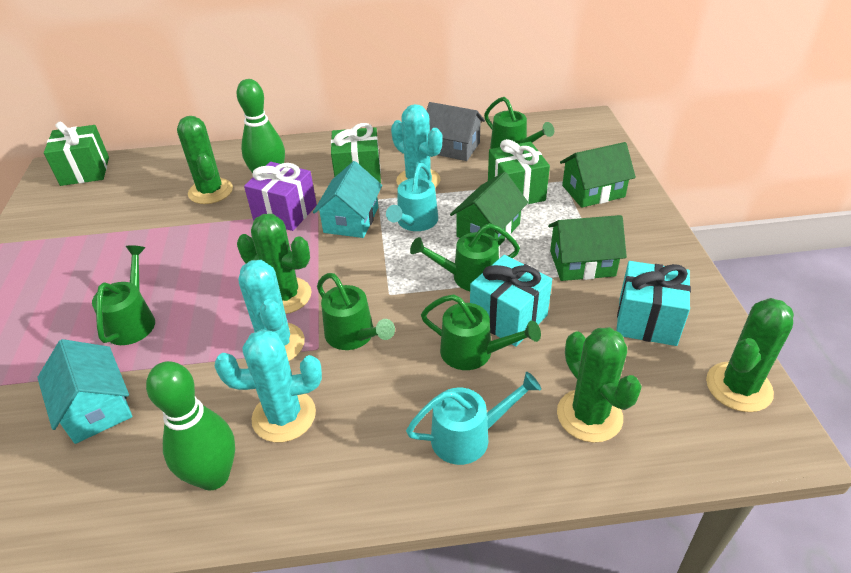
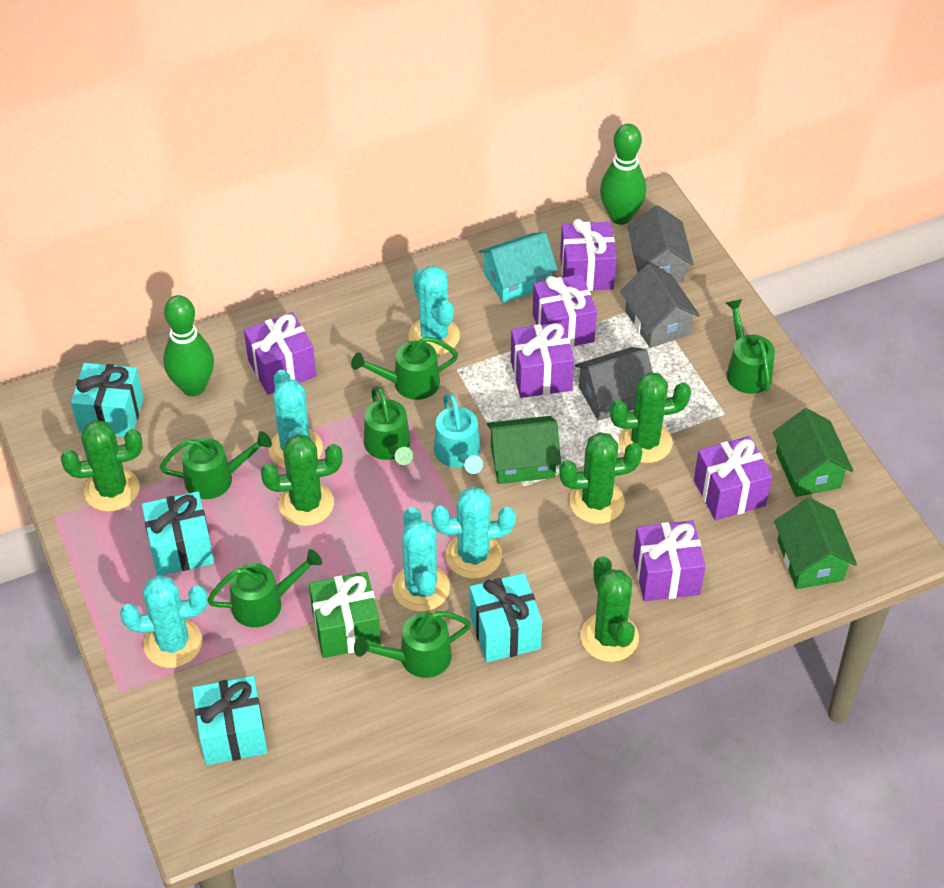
green cactus: [177,116,233,204] [237,214,312,314] [557,327,642,443] [706,298,794,412] = 4 -> [61,420,143,512] [261,434,343,526] [559,432,642,524] [581,556,639,662] [610,372,691,463] = 5
green gift: [44,121,109,186] [331,123,381,183] [488,139,550,205] = 3 -> [309,571,381,658] = 1
green watering can: [92,245,155,345] [317,273,395,350] [410,223,520,291] [421,294,541,370] [484,97,554,149] = 5 -> [160,431,272,499] [207,549,322,627] [351,336,458,400] [354,611,471,678] [364,386,413,465] [726,299,775,394] = 6
grey house: [427,102,485,161] = 1 -> [575,347,653,421] [620,264,700,348] [627,205,693,283] = 3
purple gift: [244,162,317,231] = 1 -> [244,312,316,395] [511,322,574,398] [532,274,597,347] [560,219,617,291] [633,520,706,601] [694,436,772,521] = 6
turquoise cactus: [214,329,322,443] [239,260,305,361] [391,104,442,188] = 3 -> [120,575,208,668] [269,370,323,468] [393,507,450,612] [409,266,460,355] [431,487,516,579] = 5
turquoise gift: [470,255,552,347] [616,261,691,346] = 2 -> [71,363,143,437] [142,491,214,576] [192,676,267,765] [470,573,542,663] = 4
turquoise house: [37,339,132,444] [313,161,382,238] = 2 -> [479,232,558,303] = 1
turquoise watering can: [386,163,438,231] [406,372,541,465] = 2 -> [434,393,483,474] = 1

